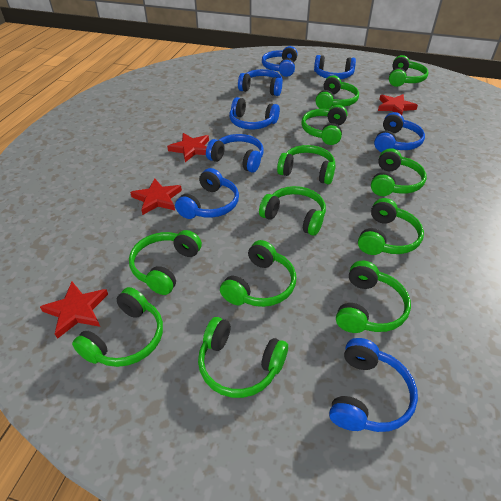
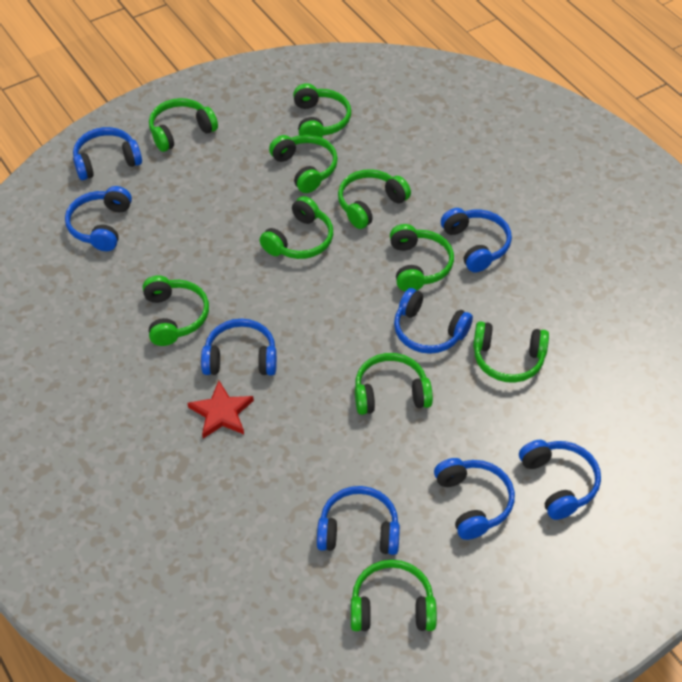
green headphones: [72,287,163,367] [129,230,202,295] [198,317,288,398] [220,240,296,307] [259,186,326,236] [277,145,335,184] [301,105,347,145] [315,75,359,109] [336,261,411,333] [358,198,424,255] [371,148,427,196] [389,55,428,87] = 12 -> [143,275,209,346] [149,98,218,152] [259,196,333,259] [269,135,338,193] [293,83,351,138] [338,169,411,229] [351,560,437,631] [355,353,433,415] [390,224,454,292] [473,321,549,383] = 10
red star: [40,282,108,339] [130,179,182,215] [167,133,209,162] [378,94,418,115] = 4 -> [188,381,254,438] = 1

